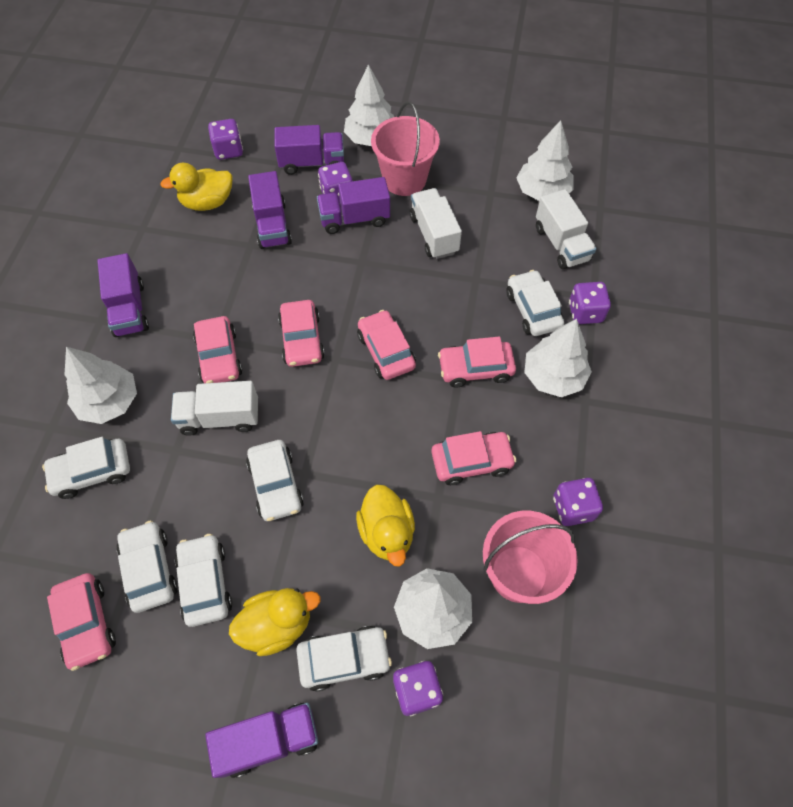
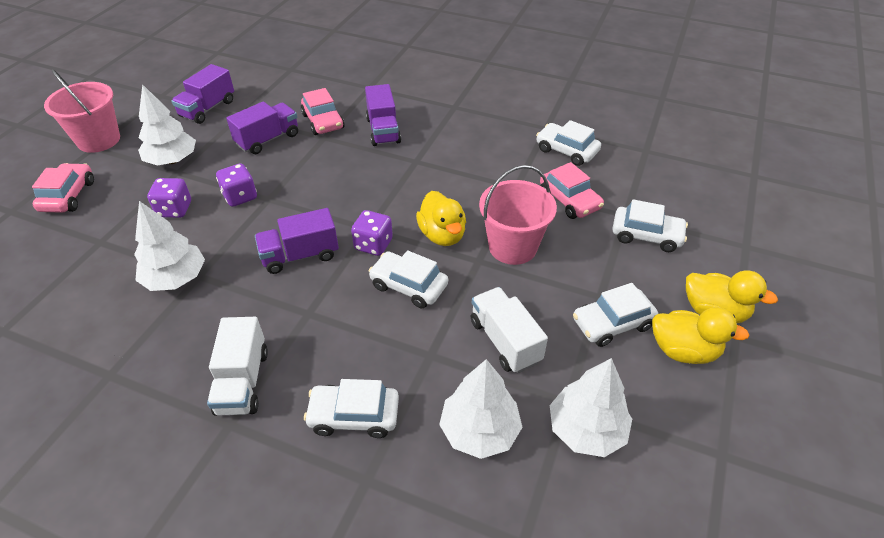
pink car: [47,573,116,671] [193,316,242,383] [278,300,325,367] [357,310,416,380] [431,431,516,485] [438,336,516,388] = 6 -> [32,163,94,213] [301,88,344,135] [540,162,604,219] = 3
purple dice: [208,119,243,160] [318,162,353,203] [393,661,443,716] [553,478,603,526] [569,282,611,324] = 5 -> [147,178,191,218] [216,163,257,207] [351,210,393,256] = 3
purple truck: [97,253,149,337] [205,703,318,778] [248,171,292,249] [274,125,344,175] [317,177,390,234] = 5 -> [171,64,234,124] [226,101,298,154] [255,208,339,274] [365,84,401,146] = 4
white car: [42,437,130,499] [117,521,178,613] [175,534,232,627] [246,440,304,521] [296,626,392,692] [506,270,564,336] = 6 -> [304,379,399,438] [369,250,448,308] [536,120,601,166] [573,283,658,347] [612,199,688,252] = 5
white tree: [64,347,137,424] [344,64,394,146] [394,568,472,649] [516,120,573,201] [524,319,592,397] = 5 -> [134,201,205,291] [138,84,196,166] [439,359,523,459] [550,358,632,457] = 4
white truck: [171,381,258,436] [410,188,462,259] [536,189,597,269] = 3 -> [207,317,268,415] [471,287,548,373] = 2

